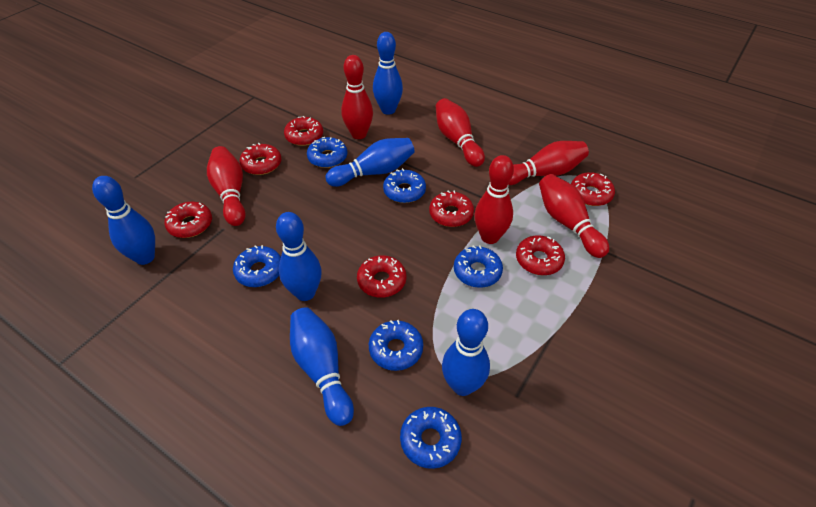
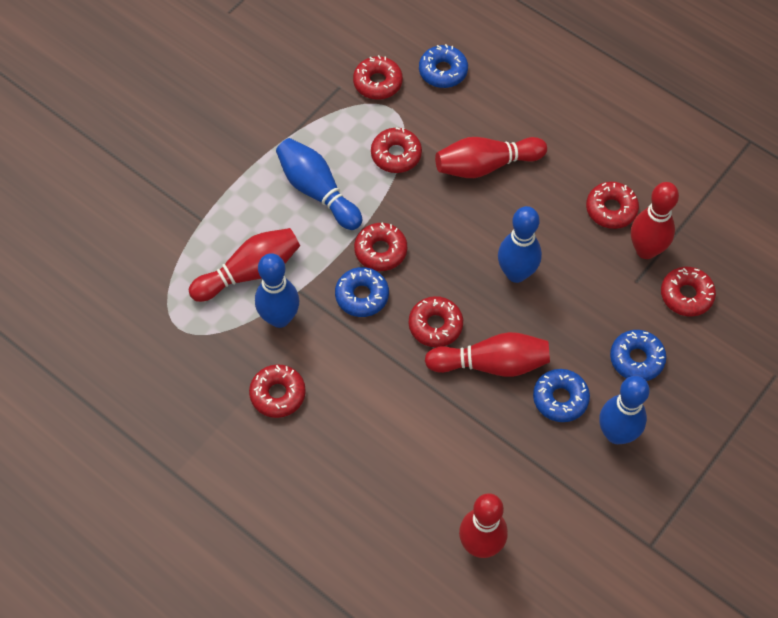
blue bowling pin: [92,176,155,265] [276,212,322,301] [290,307,354,426] [326,138,415,187] [373,32,403,115] [442,309,490,396] = 6 -> [255,253,299,328] [276,138,362,230] [498,206,542,283] [599,376,650,444] = 4
blue donut: [233,245,281,287] [307,137,348,168] [369,320,423,371] [383,168,426,203] [400,407,462,469] [454,245,503,288] = 6 -> [335,267,389,317] [419,44,468,88] [533,369,590,422] [610,330,666,381] = 4
red bowling pin: [207,146,246,226] [341,55,373,139] [436,98,485,167] [474,155,514,244] [508,141,589,185] [539,174,609,258] = 6 -> [189,228,300,302] [425,332,550,377] [435,137,547,178] [459,493,508,558] [631,182,679,259] = 5

